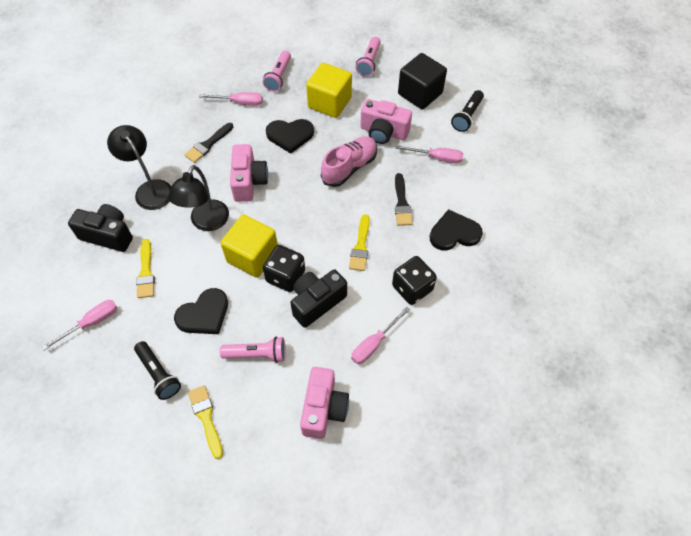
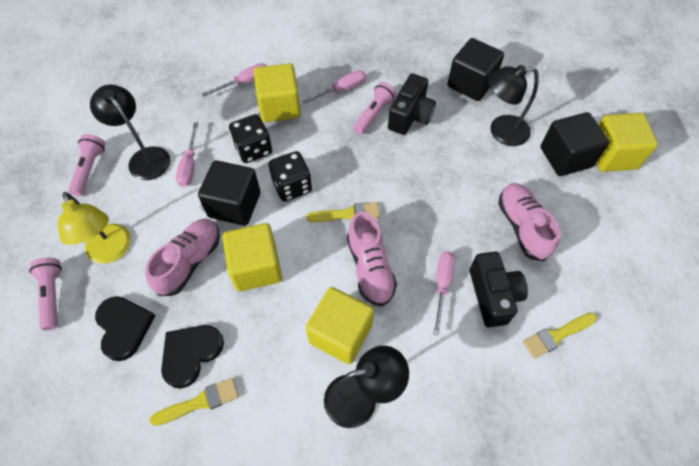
black brush: [184,123,233,163] [395,173,413,226] = 2 -> none = 0
black cube: [398,53,447,109] = 1 -> [198,160,261,226] [447,38,504,101] [540,112,610,176] = 3
black flashlight: [134,341,181,400] [451,90,484,132] = 2 -> none = 0
black heart: [174,288,228,334] [266,119,314,154] [430,209,483,250] = 3 -> [95,296,155,361] [161,325,224,389] = 2
black lamp: [107,125,171,210] [168,165,229,231] = 2 -> [90,85,170,180] [324,346,409,428] [488,65,539,146] = 3
pink camera: [230,144,268,202] [300,367,349,439] [360,99,412,144] = 3 -> none = 0
pink shoe: [321,136,377,187] = 1 -> [145,218,220,296] [347,212,397,307] [498,183,560,261] = 3
yellow cube: [221,214,278,278] [306,63,352,118] = 2 -> [222,223,282,291] [254,63,301,122] [306,287,374,364] [597,113,658,172] = 4
yellow lamp: none = 0 -> [58,192,131,264] = 1

